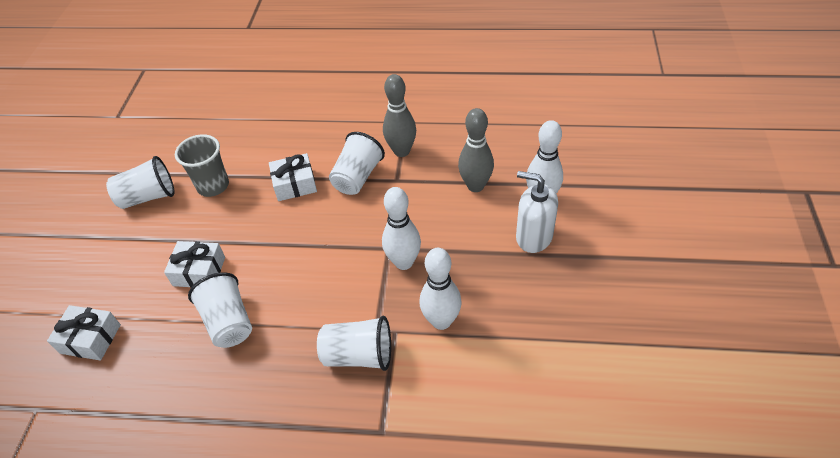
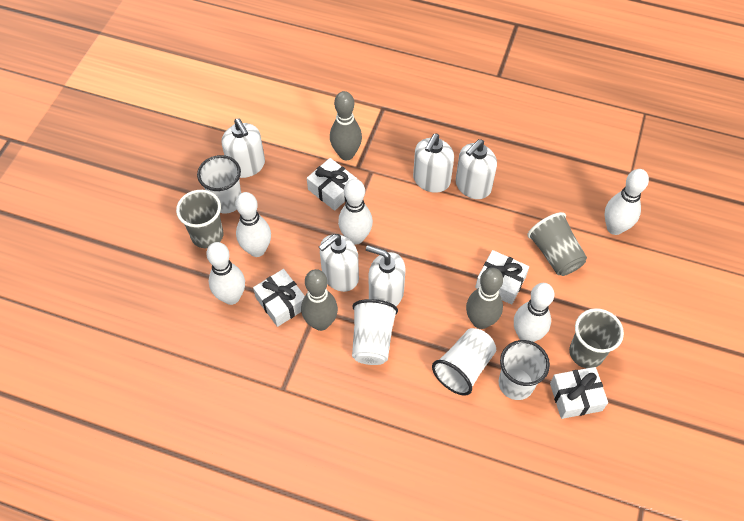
grey bowling pin: [383,74,416,157] [458,108,494,192] = 2 -> [301,269,338,331] [330,91,362,160] [466,268,503,329] = 3
grey cup: [175,134,229,197] = 1 -> [176,190,224,248] [527,212,587,276] [569,308,624,368] = 3
white bowling pin: [382,187,421,270] [419,248,462,330] [526,120,563,194] = 3 -> [206,242,245,305] [235,192,271,257] [338,179,373,244] [514,283,554,342] [604,169,649,235] = 5
white gift: [47,305,121,360] [164,241,225,287] [269,153,317,201] = 3 -> [253,269,305,327] [307,158,357,211] [475,250,529,305] [550,367,608,419] = 4
white soap dispenser: [516,171,558,253] = 1 -> [222,118,265,178] [319,234,359,292] [366,245,406,306] [413,134,454,193] [456,139,497,199] = 5

